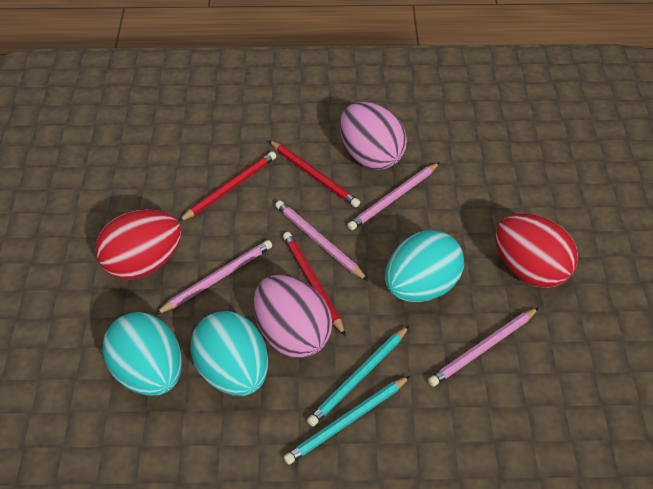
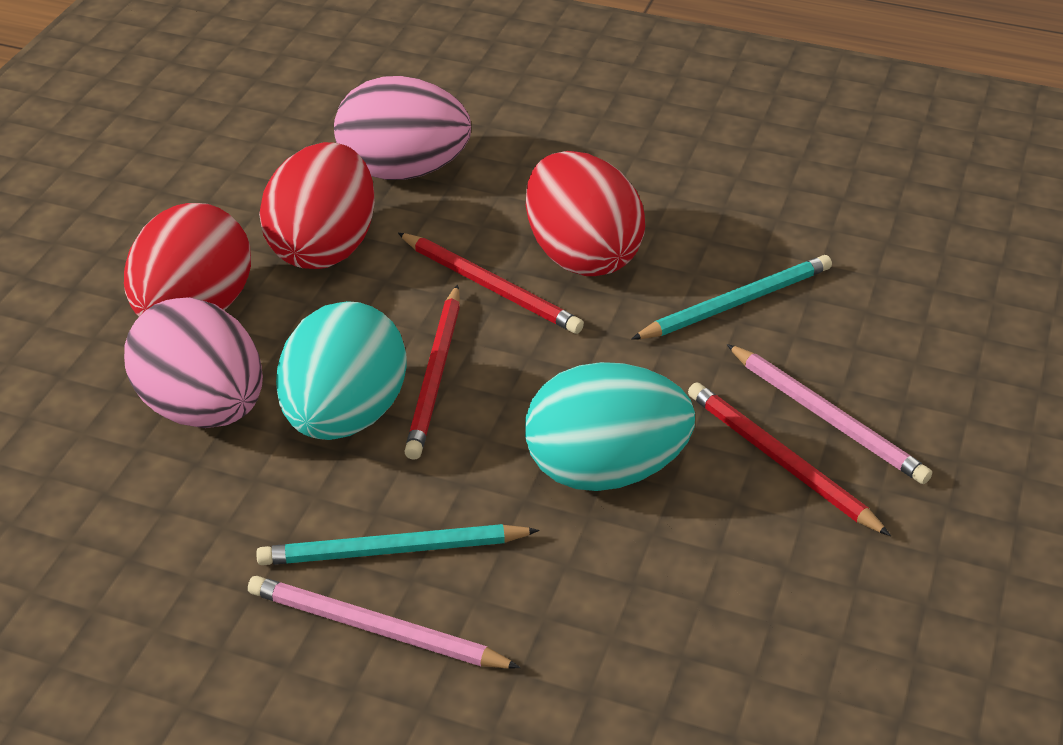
pink pencil: [155,240,272,315] [275,200,368,281] [347,162,440,230] [428,308,539,387] = 4 -> [248,576,521,669] [727,344,932,484] = 2
red egg: [96,209,181,280] [495,214,578,288] = 2 -> [124,203,251,317] [259,142,375,269] [526,151,645,276] = 3
turquoise egg: [103,312,182,396] [190,311,268,396] [385,230,464,302] = 3 -> [276,301,407,440] [525,362,695,491] = 2

